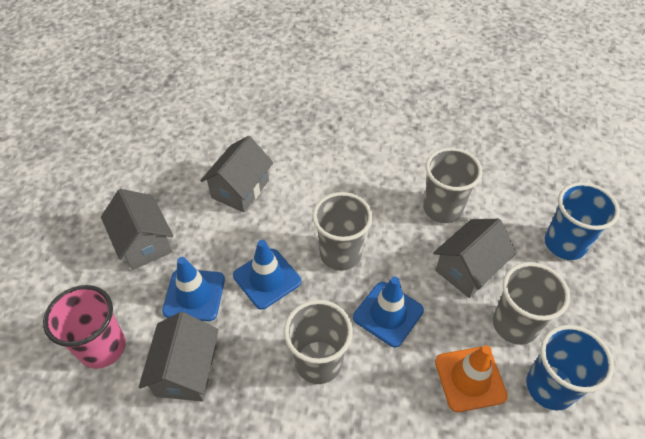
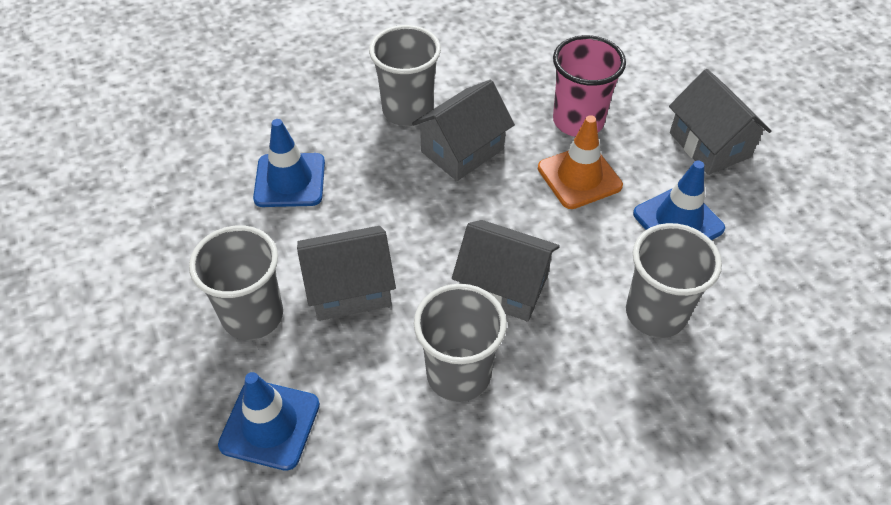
blue cup: [526,325,614,411] [545,182,620,260] = 2 -> none = 0

